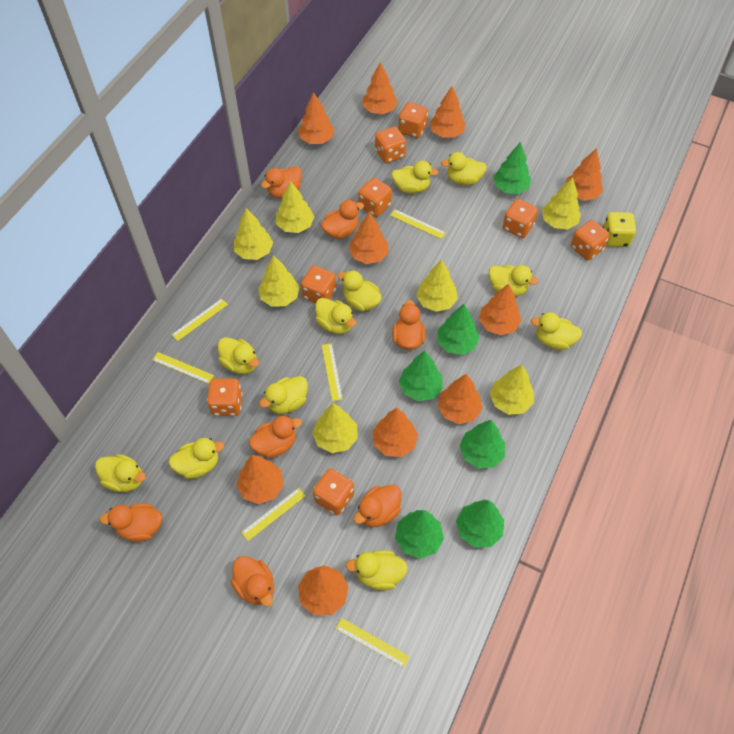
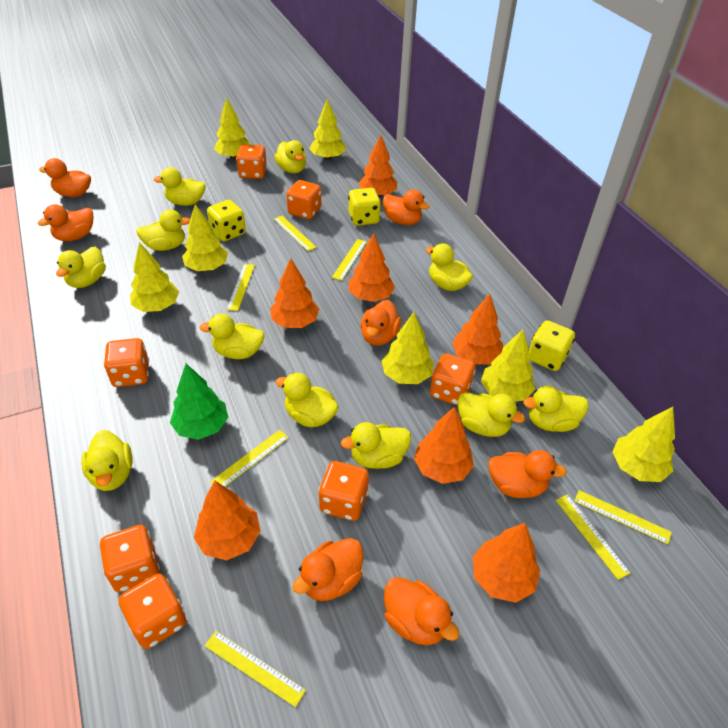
green tree: [395,510,444,559] [399,351,443,401] [438,304,480,355] [456,500,504,547] [459,420,505,469] [493,142,531,194] = 6 -> [170,364,228,440] = 1
orange dice: [207,378,243,416] [301,266,336,303] [313,469,354,515] [358,178,392,217] [375,126,406,163] [398,102,428,138] [503,199,538,238] [571,220,610,260] = 8 -> [100,525,160,592] [104,338,149,387] [119,574,186,649] [236,144,267,179] [286,180,321,219] [318,461,369,521] [430,353,476,406] = 7
orange tree: [236,455,284,504] [298,92,334,144] [298,565,349,615] [349,212,388,264] [363,62,398,114] [372,408,418,457] [430,86,465,138] [437,374,482,424] [479,283,521,335] [566,148,603,201] = 10 -> [194,481,261,560] [270,258,319,328] [348,233,395,302] [358,134,397,197] [414,407,474,484] [452,294,503,364] [473,523,540,603] = 7
yellow dice: [603,212,636,247] = 1 -> [207,200,246,241] [348,188,381,226] [529,320,575,371] = 3
yellow ruler: [152,352,214,384] [172,299,228,341] [241,488,305,541] [322,343,343,401] [335,618,410,668] [390,209,446,239] = 6 -> [205,631,306,707] [210,430,289,487] [227,264,255,311] [274,216,317,251] [332,239,367,281] [556,494,630,580] [574,490,672,544] = 7

